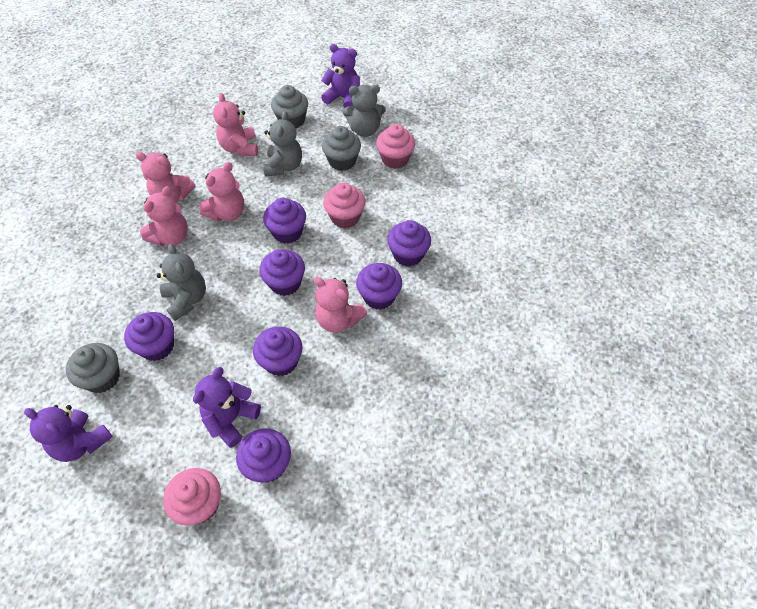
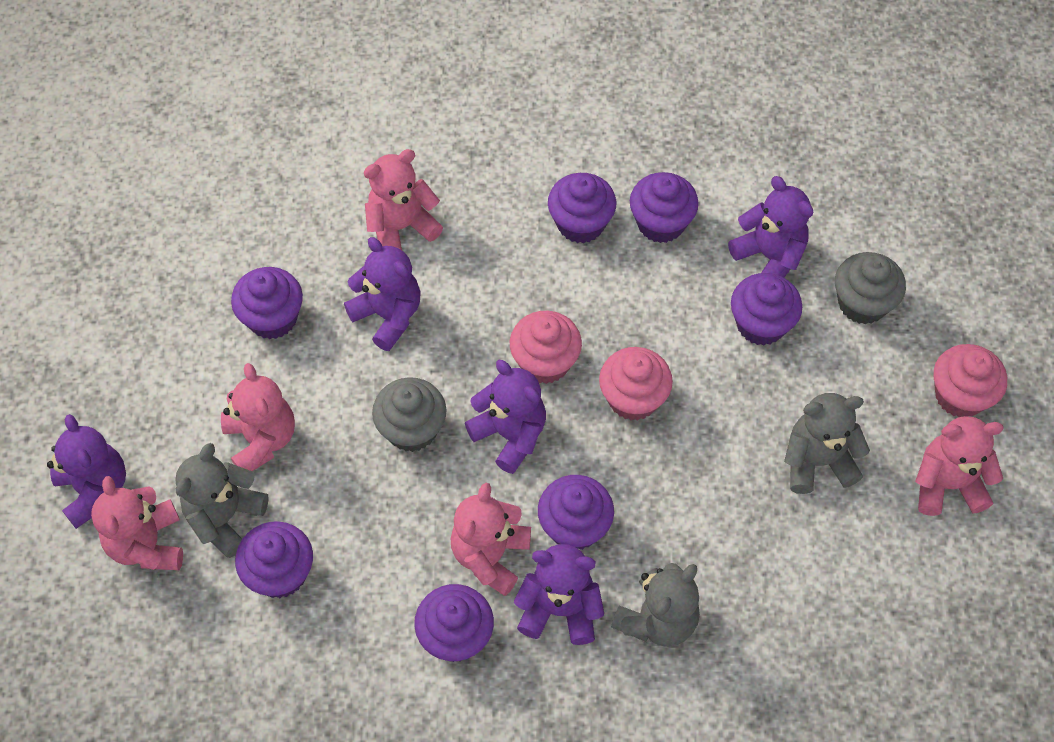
grey cupcake: [66,343,120,393] [271,85,308,128] [322,126,361,171] = 3 -> [372,377,446,452] [835,252,906,324] = 2
purple teddy bear: [24,405,113,462] [193,367,261,448] [321,44,360,108] = 3 -> [47,414,126,529] [344,237,420,351] [465,360,546,474] [514,544,604,645] [728,176,813,278] = 5

